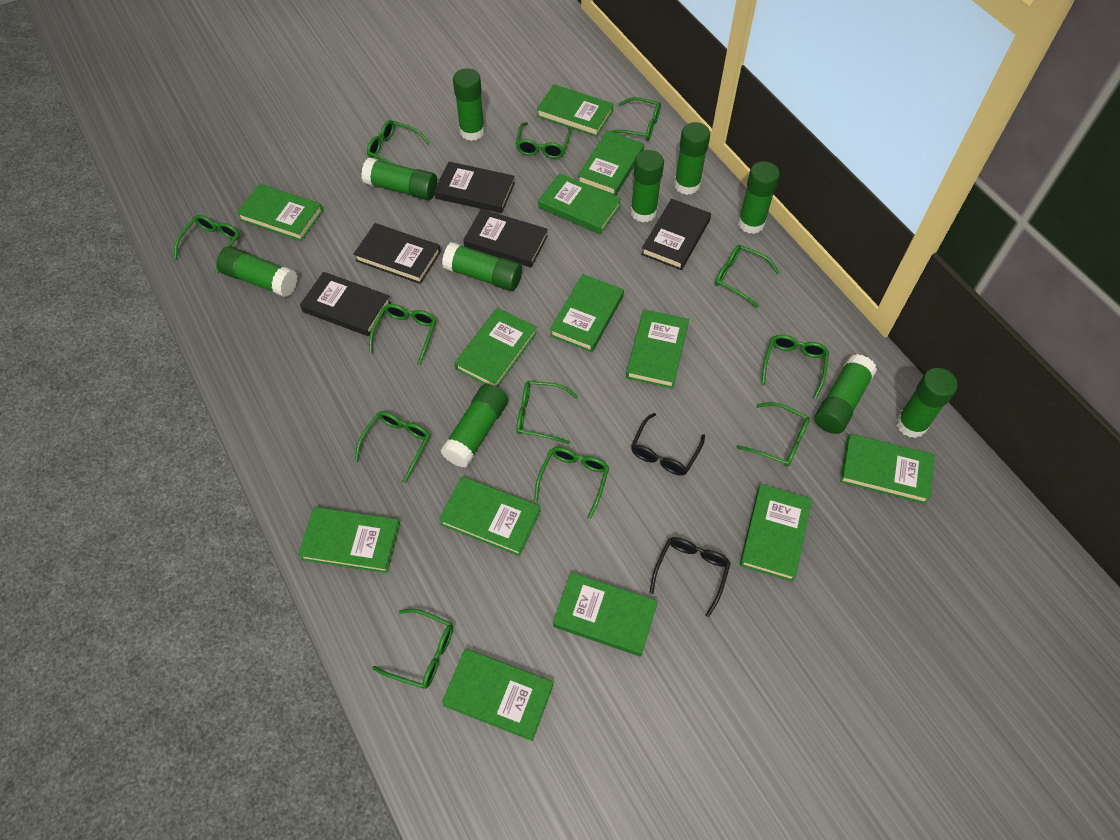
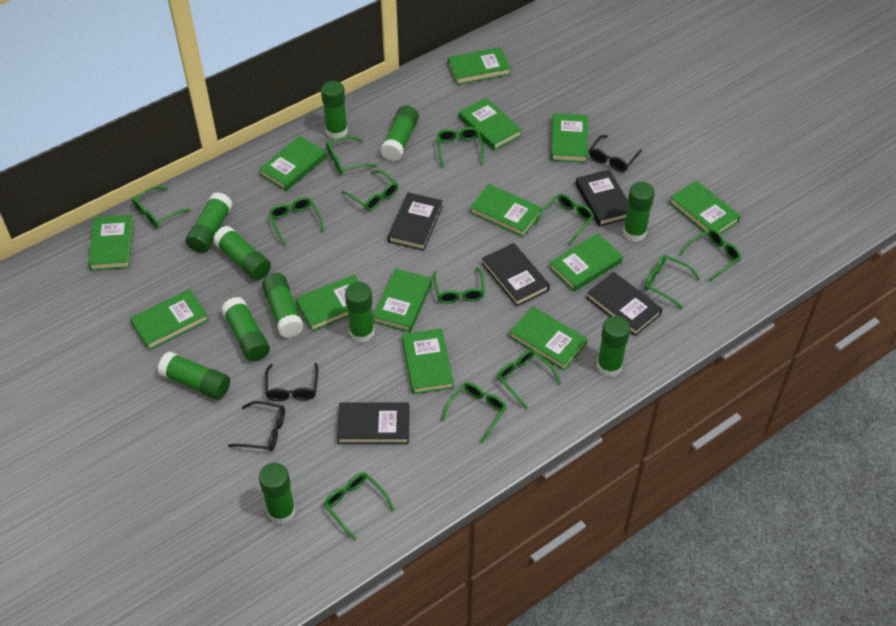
black glasses: [631,413,705,476] [649,537,731,617] = 2 -> [228,401,285,451] [265,363,318,401] [589,135,642,172] = 3
green glue stick: [217,246,297,297] [361,158,437,200] [441,384,508,468] [442,242,522,291] [453,68,485,141] [630,150,664,223] [674,122,710,195] [738,161,780,234] [815,354,877,434] [896,368,958,438] = 10 -> [158,351,230,400] [186,192,233,253] [213,226,271,280] [221,297,270,362] [259,463,296,524] [262,273,304,338] [321,81,348,139] [345,282,374,343] [381,106,419,161] [597,316,630,377] [623,182,655,242] = 11

